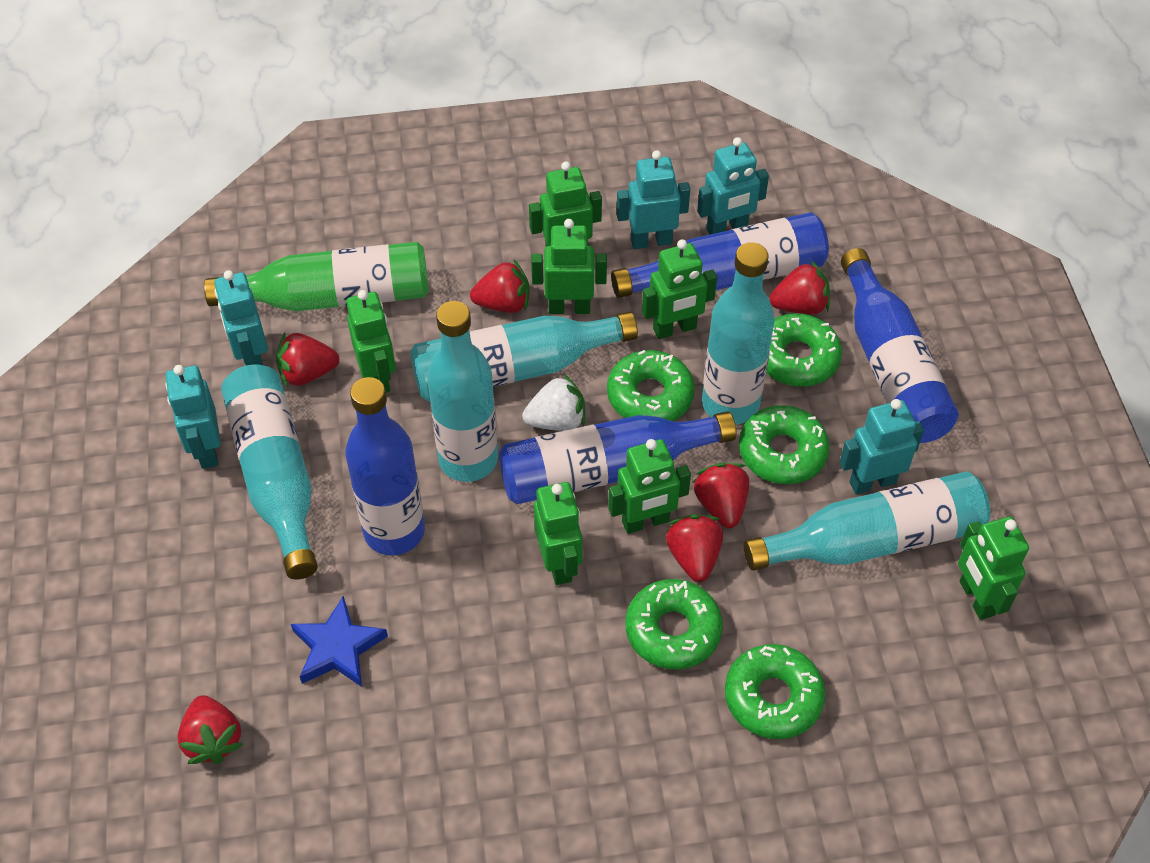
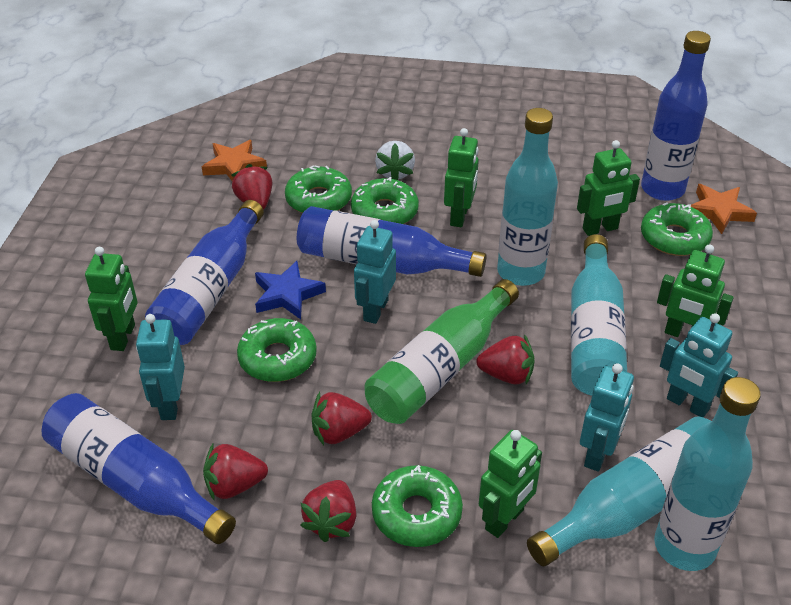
green robot: [346,290,396,393] [529,161,602,247] [531,219,607,314] [534,482,582,585] [608,439,691,534] [642,239,717,339] [958,517,1029,620] = 7 -> [85,247,137,351] [444,128,479,227] [479,430,542,538] [577,140,640,236] [657,244,734,337] = 5
orange star: none = 0 -> [202,140,267,181] [691,184,757,234] = 2
red strawberry: [177,695,244,764] [276,332,339,387] [470,259,530,313] [666,514,723,582] [693,463,749,528] [769,261,830,315] = 6 -> [203,444,268,501] [232,164,272,210] [300,480,356,542] [312,392,372,445] [476,334,535,384] = 5
turquoise bottle: [221,364,318,580] [410,312,638,401] [427,301,498,482] [702,242,775,425] [744,471,990,571] = 5 -> [497,108,558,286] [527,417,711,566] [571,234,627,396] [654,377,761,571] = 4
turquoise robot: [165,365,221,469] [214,270,268,366] [616,150,690,249] [697,137,769,235] [840,399,924,494] = 5 -> [136,314,185,420] [354,220,396,324] [580,363,634,472] [660,313,738,418] = 4

